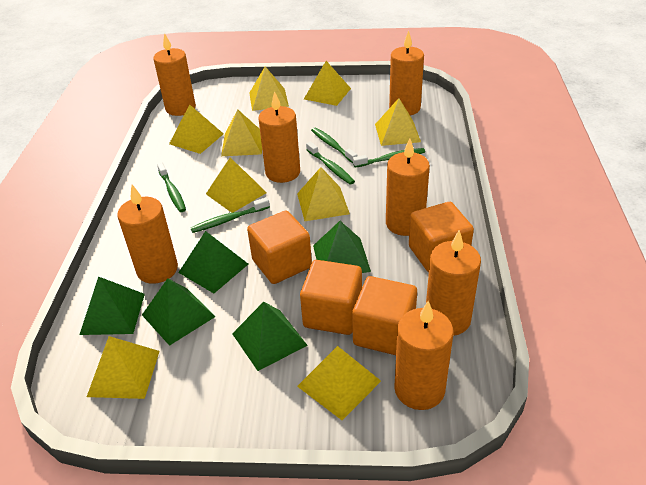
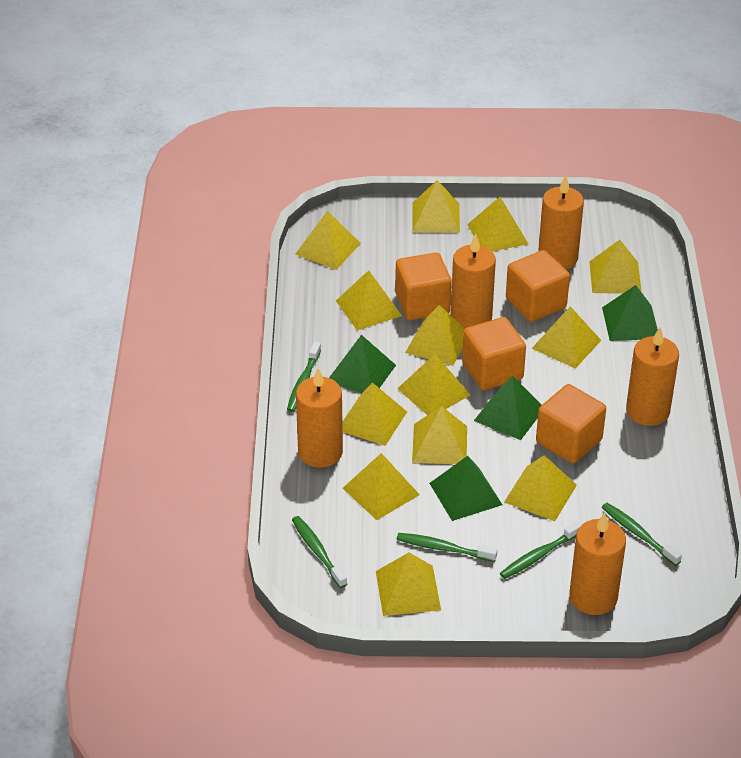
green pyramid: [79,276,145,335] [142,278,216,346] [178,231,248,293] [232,302,308,371] [313,221,371,273] = 5 -> [329,335,396,393] [429,456,502,521] [474,376,542,440] [602,285,658,341] = 4
orange candle: [117,185,178,284] [153,33,196,116] [258,91,300,183] [386,138,430,236] [389,31,424,115] [394,301,453,410] [426,230,481,336] = 7 -> [296,368,343,468] [451,234,496,328] [538,175,584,269] [569,512,626,615] [626,327,679,426] = 5
yellow pyramid: [87,336,159,399] [169,104,224,154] [206,157,267,213] [221,109,262,156] [249,67,289,111] [297,167,350,221] [297,346,381,420] [304,61,351,106] [375,98,421,146] = 9 -> [296,211,361,270] [336,270,402,331] [342,382,407,446] [343,453,420,520] [376,553,441,616] [397,354,470,415] [405,305,465,366] [412,180,460,233] [412,406,467,464] [467,197,528,251] [504,455,577,521] [531,306,601,369] [589,240,642,294] = 13

